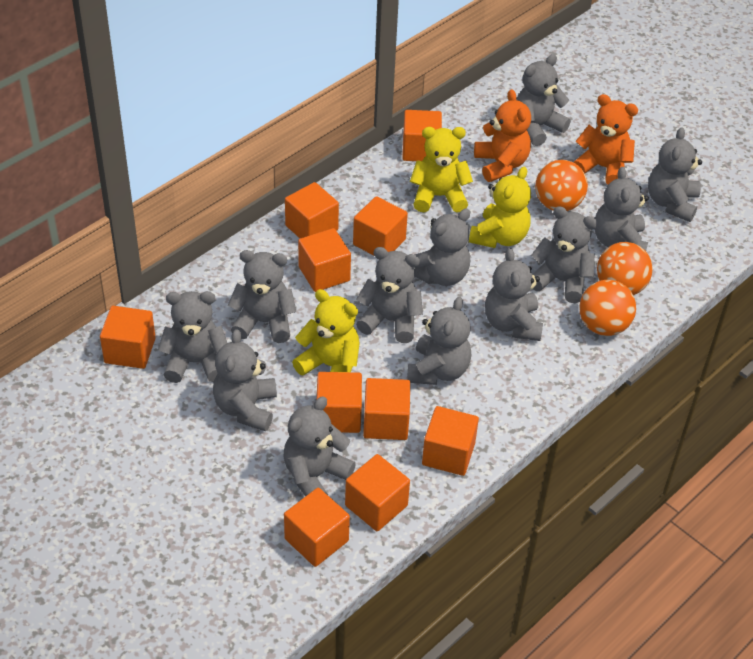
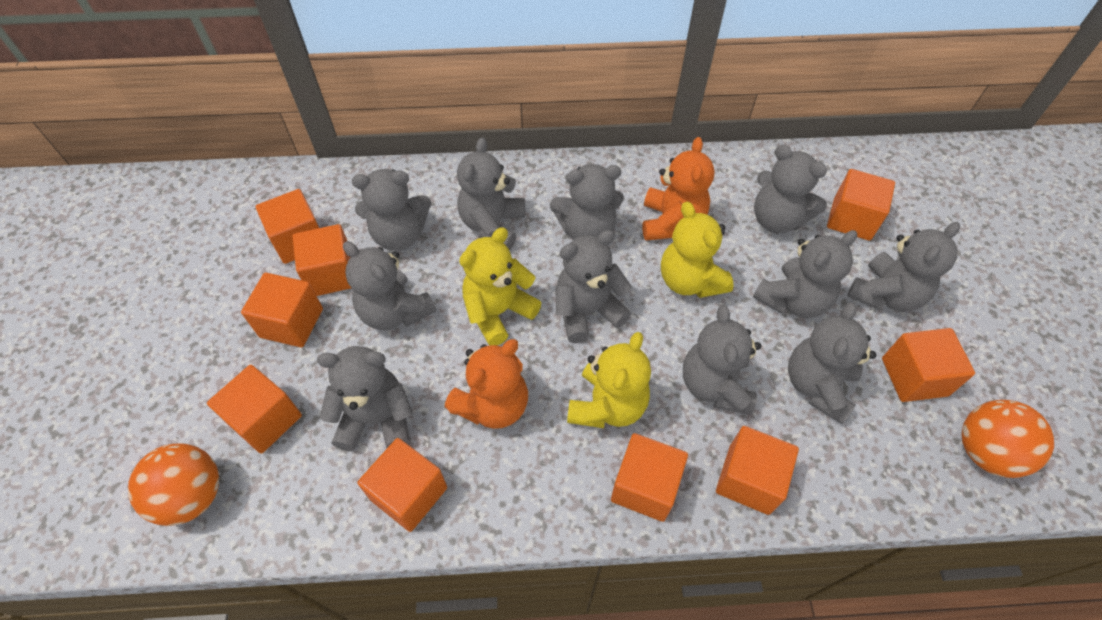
grey teddy bear: [158,291,227,383] [213,329,277,431] [228,250,296,343] [284,397,356,496] [356,247,423,343] [407,297,471,385] [415,209,470,286] [485,248,543,341] [516,54,571,146] [531,206,598,303] [594,167,649,251] [648,127,702,222] = 12 -> [317,346,413,452] [343,241,436,330] [352,169,431,251] [457,138,525,250] [550,164,624,240] [555,230,632,343] [683,305,761,415] [753,230,857,318] [754,145,827,233] [788,302,876,424] [847,222,960,312] = 11
orange ball: [535,160,588,211] [579,280,636,336] [597,242,652,295] = 3 -> [128,443,219,526] [962,400,1054,478] = 2
orange cube: [100,306,156,369] [284,488,350,567] [285,182,339,238] [298,228,351,292] [317,372,362,433] [345,454,410,531] [353,196,408,255] [363,378,410,440] [402,110,442,161] [422,406,479,476] = 10 -> [207,365,302,454] [241,273,323,347] [256,189,319,264] [293,224,351,296] [357,438,447,532] [611,433,688,522] [716,426,799,515] [827,169,895,241] [882,328,975,402] = 9

